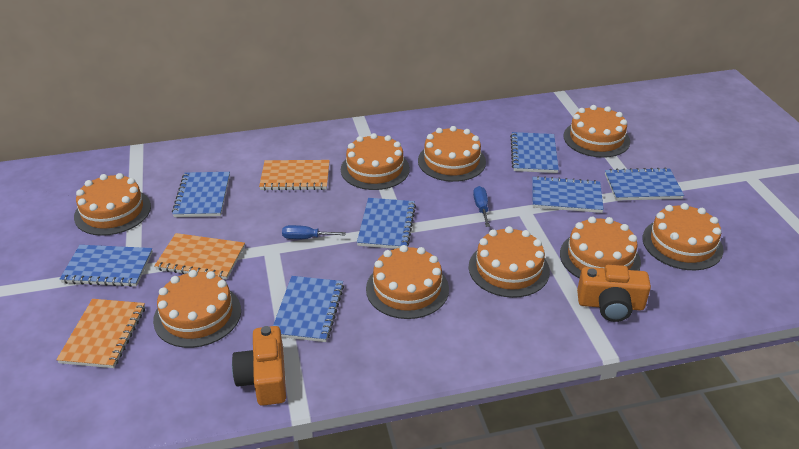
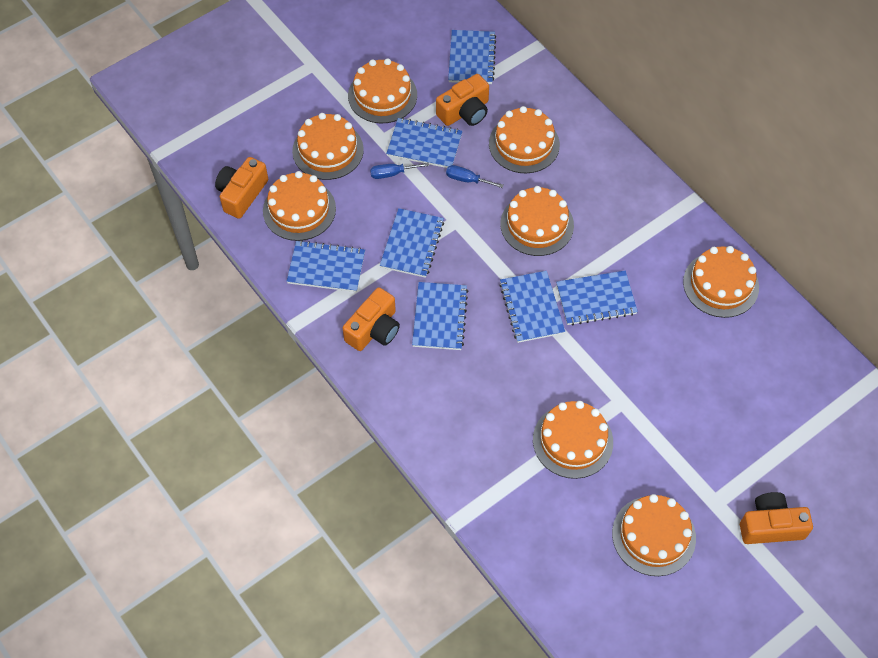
orange cake: [74,173,151,236] [153,270,241,348] [341,133,410,190] [366,245,449,319] [418,126,486,182] [469,226,550,298] [560,216,641,279] [563,105,630,158] [643,203,724,270] = 9 -> [263,171,336,241] [292,113,364,180] [348,58,417,123] [489,106,560,173] [500,186,574,256] [533,401,613,479] [612,494,696,576] [683,246,759,318] = 8
orange camera: [232,326,286,406] [577,265,651,322] = 2 -> [215,157,268,219] [343,287,400,351] [436,74,489,126] [740,492,813,544] = 4
orange notebook: [56,299,145,368] [154,233,245,280] [259,160,330,190] = 3 -> none = 0

